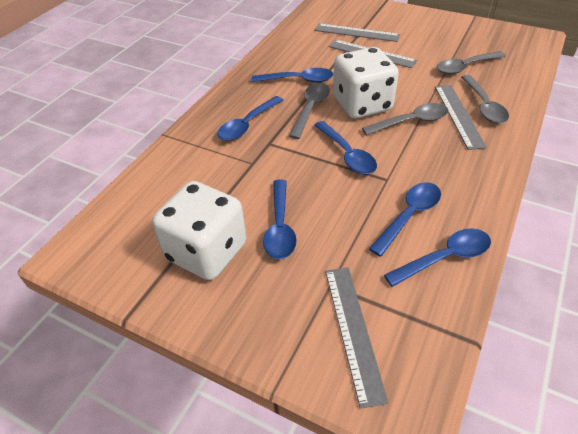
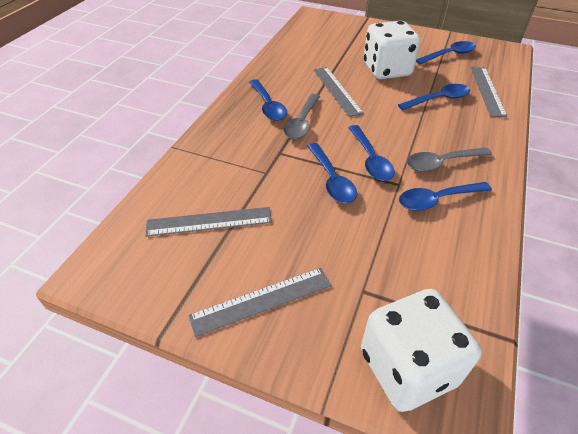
grey spoon: [289,83,330,139] [362,103,448,135] [437,51,506,74] [461,75,509,124] = 4 -> [284,94,320,139] [407,147,492,172] = 2

